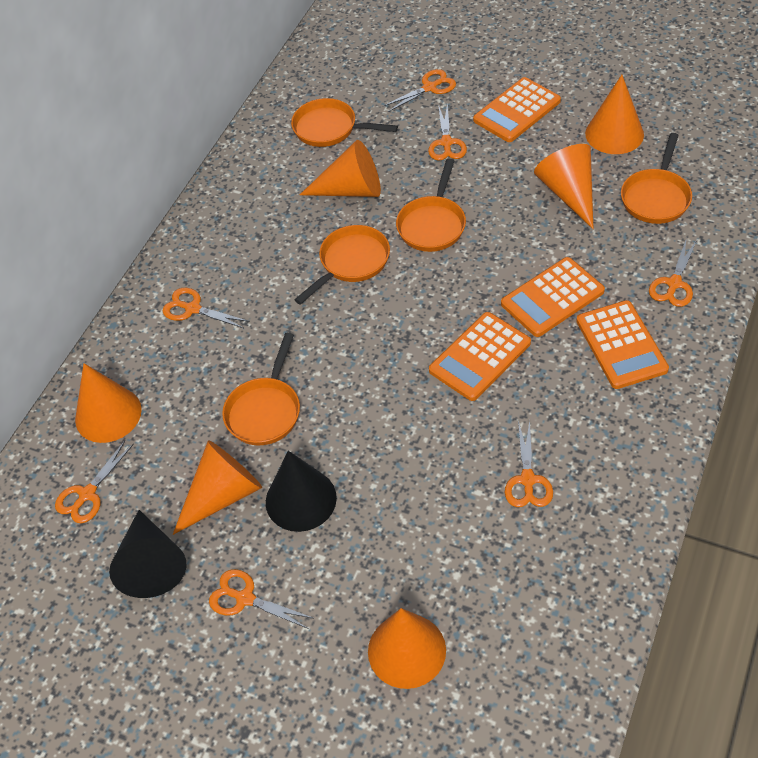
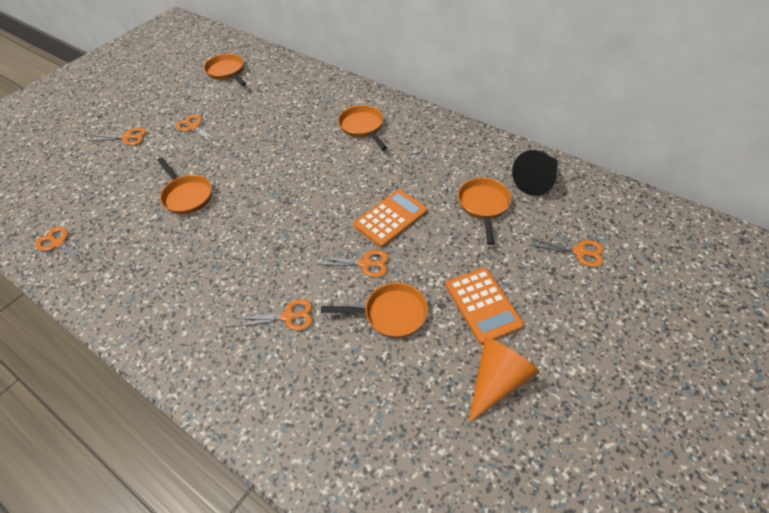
black cone: [109,510,187,598] [266,451,337,532] = 2 -> [512,150,557,196] = 1
orange calculator: [429,312,531,401] [473,77,561,142] [501,257,605,337] [576,300,669,389] = 4 -> [354,190,427,247] [446,268,524,345] = 2
orange cone: [75,363,142,443] [173,440,262,535] [300,140,381,197] [368,608,446,689] [534,144,594,229] [585,75,644,154] = 6 -> [469,337,540,423] = 1
orange scissors: [55,441,134,523] [163,288,249,328] [209,569,313,629] [383,69,456,112] [428,104,467,161] [505,420,553,507] [649,238,697,307] = 7 -> [35,227,90,265] [89,128,147,146] [176,115,219,143] [235,299,313,331] [317,250,389,278] [529,238,604,267] = 6

